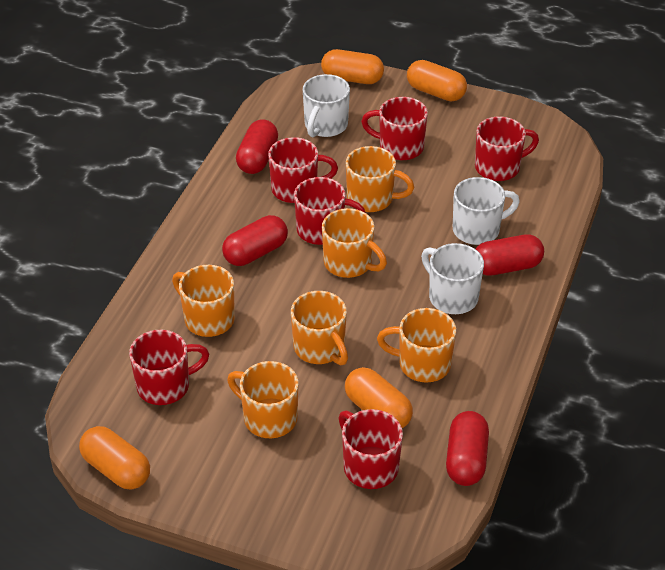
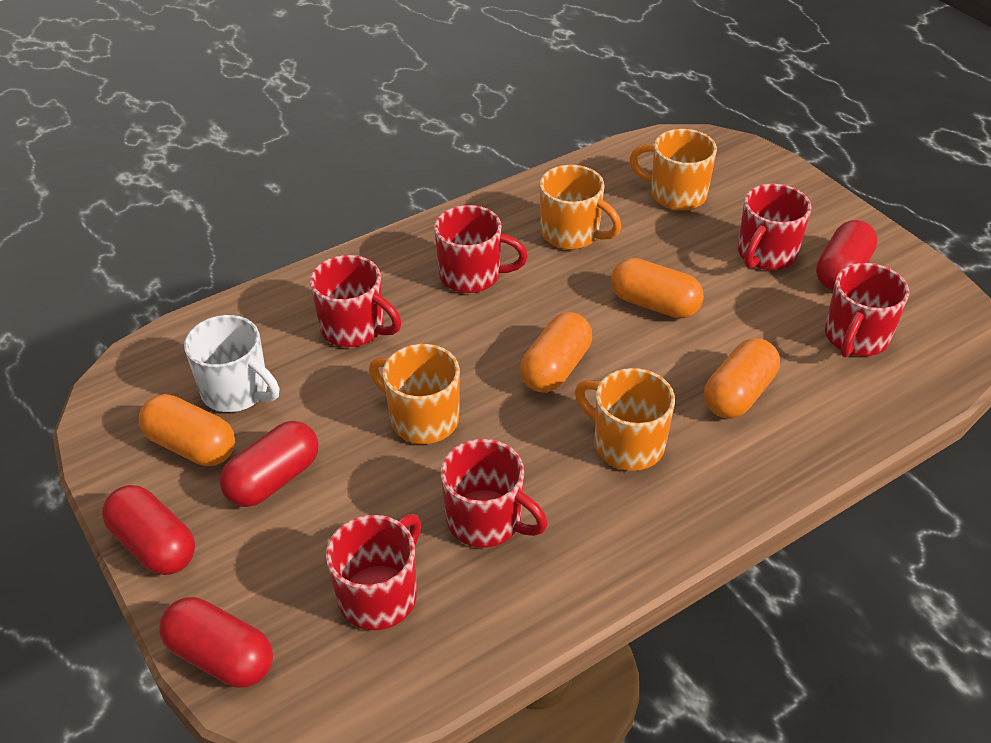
orange mug: [172,265,235,337] [227,361,299,438] [291,291,348,365] [322,208,387,278] [346,146,414,212] [377,308,456,383] = 6 -> [369,344,460,444] [540,165,621,249] [575,368,675,471] [629,129,717,211] = 4
white mug: [303,74,350,137] [421,243,484,314] [453,177,520,245] = 3 -> [184,315,280,412] = 1

